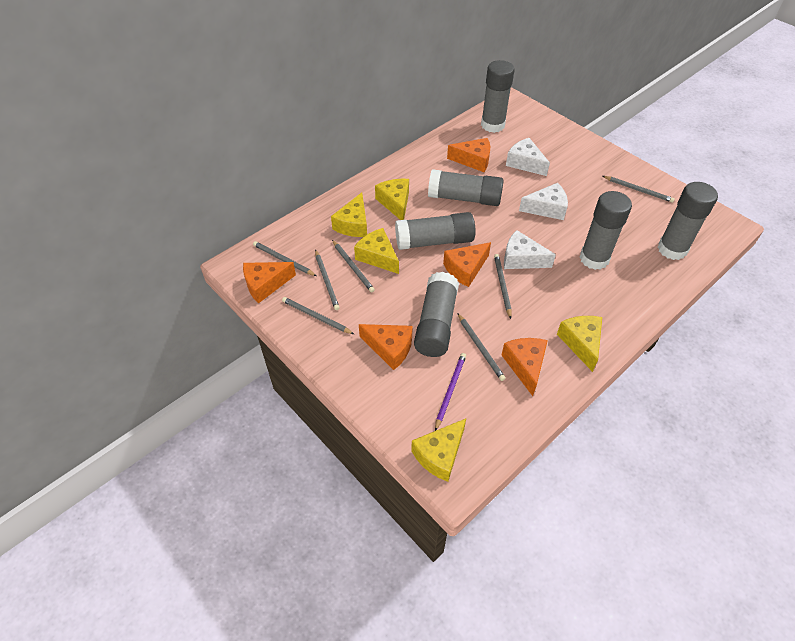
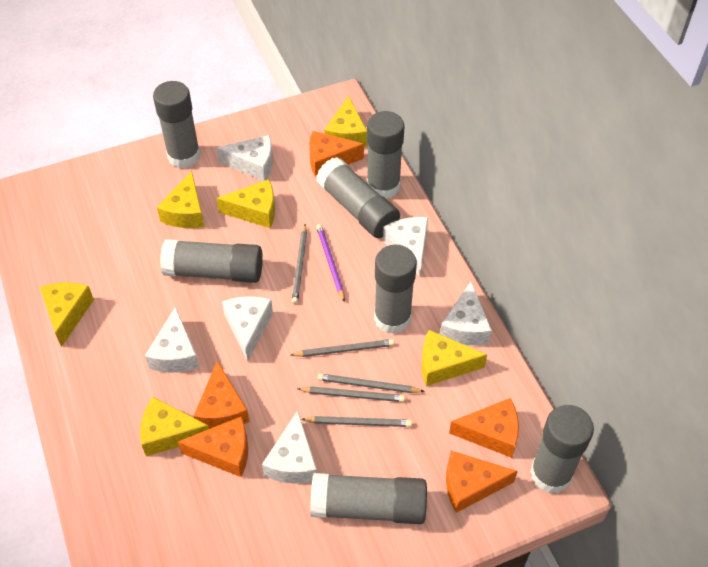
grey glue stick: [395,212,476,250] [414,272,459,357] [428,169,504,206] [481,60,514,133] [579,191,632,270] [657,182,718,260] = 6 -> [153,81,201,168] [160,239,263,283] [310,473,427,524] [316,157,400,238] [367,111,405,198] [374,245,417,334] [530,405,594,494] = 7
grey pencil: [253,241,317,276] [282,297,354,334] [315,250,340,310] [332,240,375,292] [458,314,506,381] [494,254,512,319] [603,176,675,203] = 7 -> [291,339,395,357] [292,224,307,304] [297,386,405,402] [301,416,412,427] [317,373,425,393] = 5
white cheese: [504,230,556,269] [506,138,550,176] [519,183,568,220] = 3 -> [145,307,200,373] [217,135,273,181] [222,296,273,361] [262,410,317,484] [383,217,428,277] [440,282,492,345] = 6
yellow cheese: [331,192,367,237] [354,228,399,274] [375,179,409,220] [411,419,466,482] [557,316,602,372] = 5 -> [40,283,94,347] [140,397,209,457] [157,171,205,228] [216,179,275,228] [324,96,367,147] [422,330,487,386] = 6

